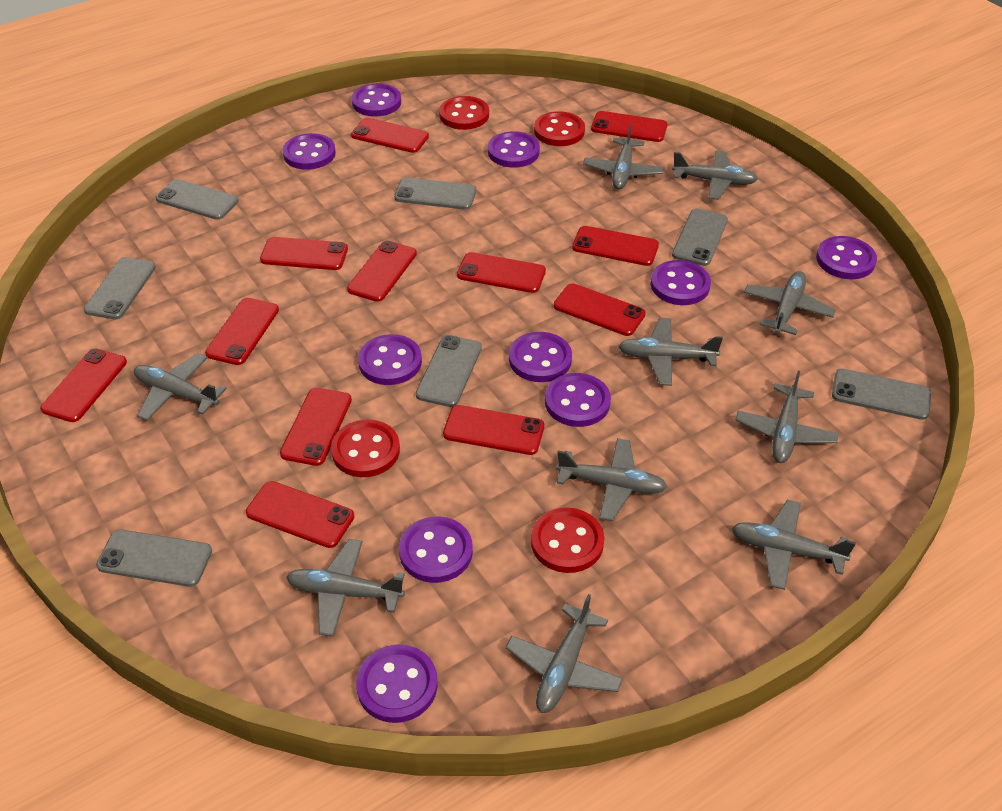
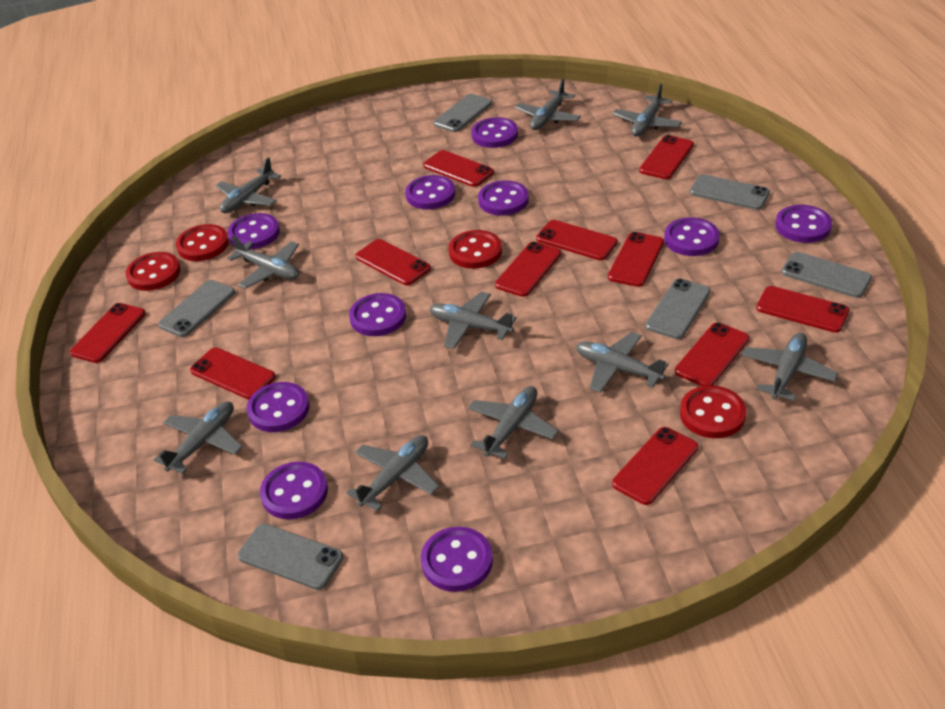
grey phone: [84,257,156,319] [96,530,212,587] [156,179,238,220] [394,177,476,210] [416,335,482,407] [672,208,728,266] [832,369,931,420] = 7 -> [158,280,235,337] [238,524,343,590] [433,94,492,132] [645,279,711,339] [690,174,770,210] [781,252,872,298] = 6
red phone: [40,349,127,422] [205,298,279,365] [246,481,354,548] [260,237,348,270] [280,388,352,466] [347,241,417,302] [351,118,429,153] [443,405,544,455] [457,252,546,293] [554,283,646,336] [572,226,659,266] [591,111,668,142] = 12 -> [70,303,146,363] [190,347,276,399] [356,239,431,285] [423,150,494,187] [495,242,561,297] [536,220,617,260] [608,232,664,287] [612,427,698,505] [639,135,694,179] [675,322,750,386] [756,286,849,333] = 11

